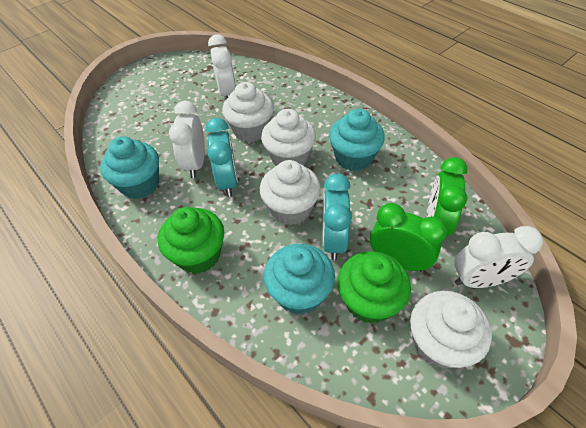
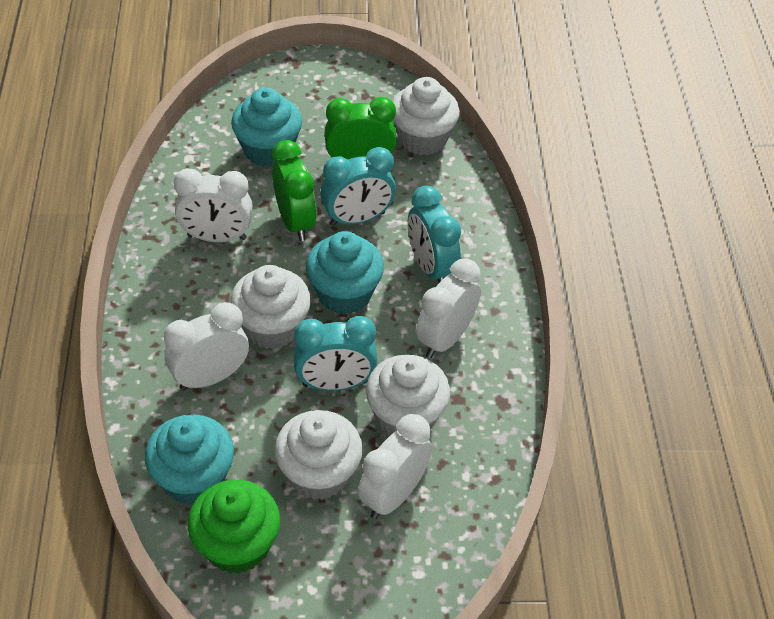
green cupcake: [158,207,224,274] [338,251,411,324] = 2 -> [188,480,280,574] = 1
turquoise clock: [206,118,238,197] [323,173,352,260] = 2 -> [293,316,377,391] [320,147,396,226] [408,186,461,283] = 3
white clock: [169,101,205,178] [208,34,236,98] [455,226,543,288] = 3 -> [164,302,249,390] [174,168,253,242] [358,414,432,519] [416,258,481,358] = 4

